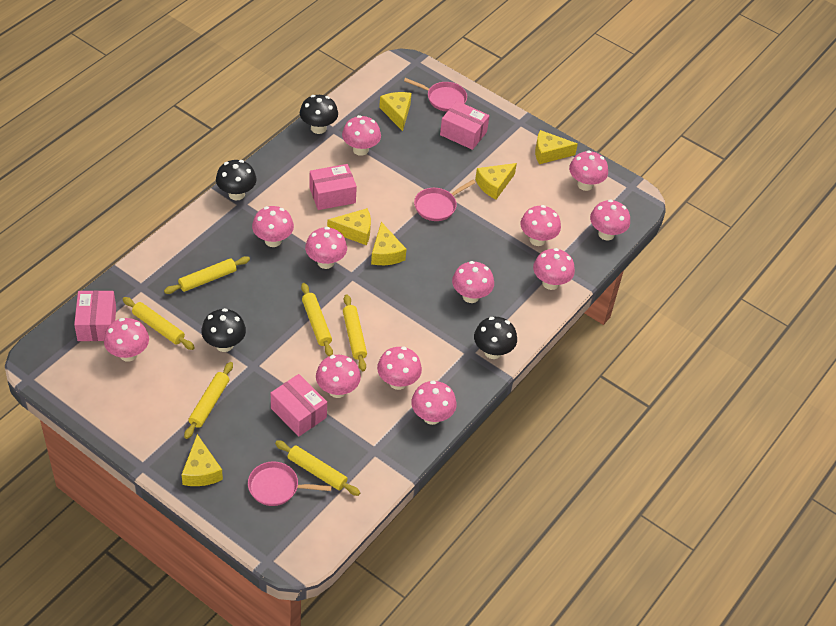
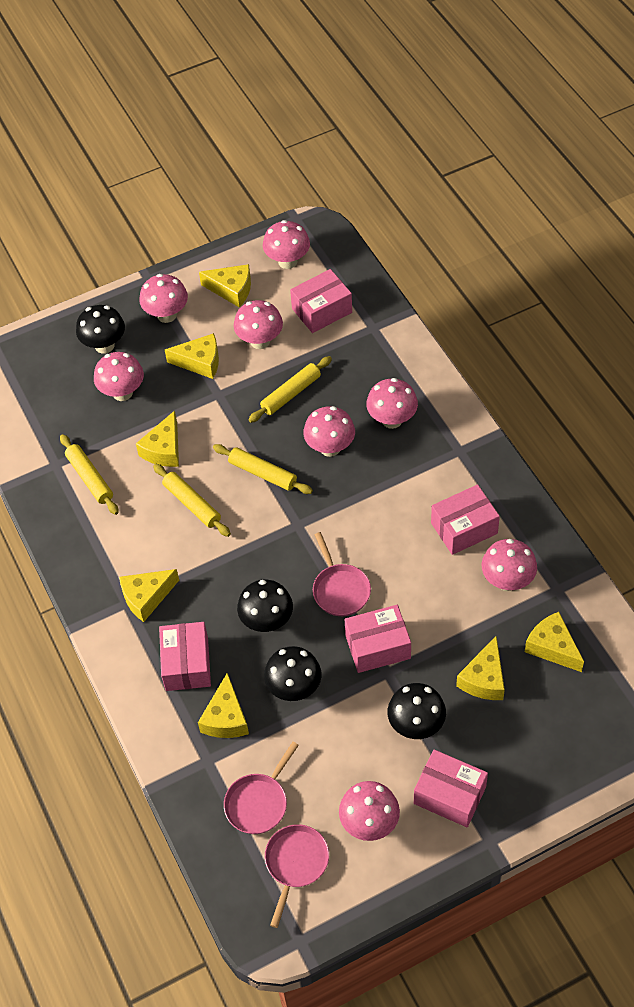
pink box: [74,290,116,341] [271,374,327,436] [309,164,357,210] [440,101,489,150] = 4 -> [159,622,211,691] [290,269,352,333] [345,605,411,673] [414,749,488,827] [431,485,500,555] = 5
pink mushroom: [104,318,149,362] [252,206,294,247] [305,227,347,269] [316,355,361,398] [342,115,381,156] [377,347,422,390] [411,381,456,425] [452,261,494,303] [520,205,561,246] [533,248,575,290] [569,150,608,191] [590,199,630,241] = 12 -> [94,352,144,401] [139,274,188,323] [234,300,283,349] [263,220,310,269] [303,406,355,457] [339,781,400,841] [366,378,418,429] [482,539,537,591] = 8
yellow cheese: [181,434,223,486] [327,208,371,245] [371,222,407,265] [379,92,412,131] [475,163,517,199] [535,130,578,164] = 6 -> [119,569,179,622] [136,410,179,467] [165,333,219,379] [198,673,249,738] [199,264,251,308] [456,636,505,700] [525,612,584,672] = 7
yellow rolling pin: [123,297,195,350] [164,256,250,294] [184,362,233,439] [275,440,360,496] [301,283,333,356] [343,294,367,371] = 6 -> [60,434,119,515] [153,464,231,537] [213,444,313,494] [248,356,332,423] = 4

